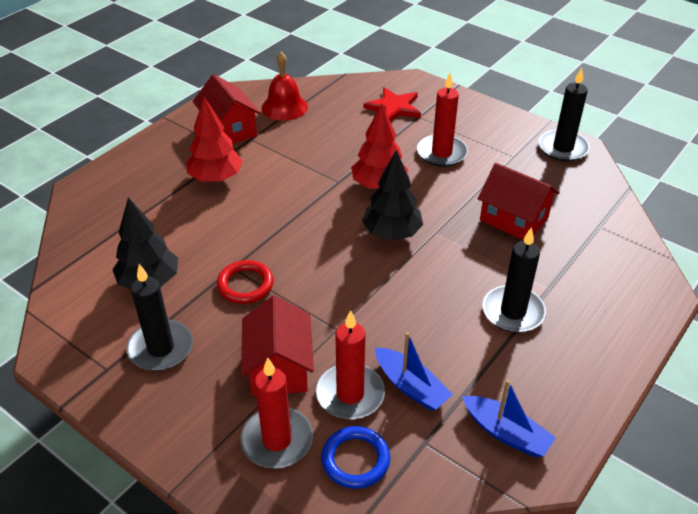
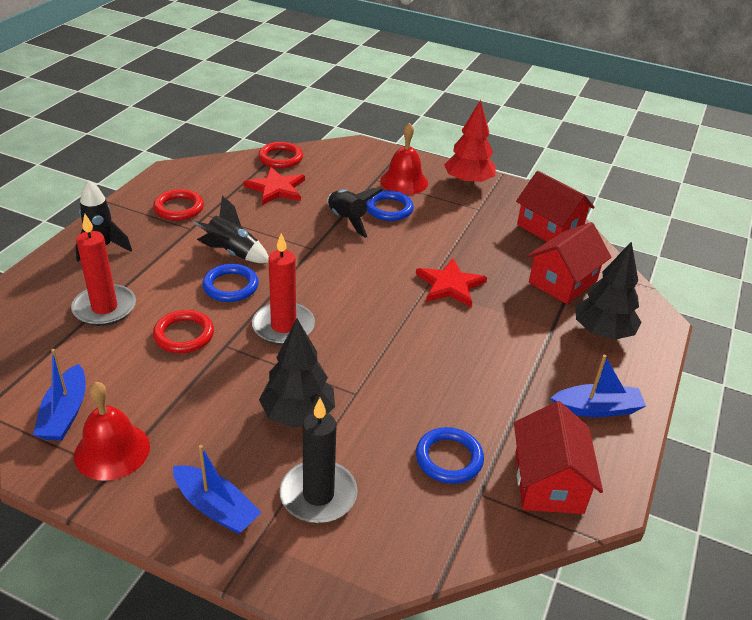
black candle: [127,264,193,371] [483,227,546,333] [539,68,590,162] = 3 -> [280,398,358,523] = 1
black rocket: none = 0 -> [75,180,132,262] [193,196,269,263] [327,188,383,238] = 3
blue boat: [375,332,453,411] [462,380,556,457] = 2 -> [33,349,86,441] [173,445,262,534] [551,355,646,417] = 3
blue ring: [321,426,390,489] = 1 -> [202,264,259,302] [366,190,414,221] [416,427,484,484] = 3
red bell: [261,52,308,121] = 1 -> [74,382,150,481] [380,123,428,195] = 2
red candle: [240,358,313,469] [316,310,385,419] [417,73,468,167] = 3 -> [71,214,136,326] [252,233,315,345] = 2
red ring: [217,260,274,304] = 1 -> [153,189,204,221] [153,310,214,353] [258,142,303,169] = 3
red star: [364,87,421,122] = 1 -> [244,167,305,205] [416,258,487,307] = 2
red tree: [186,97,243,182] [351,104,408,189] = 2 -> [444,100,496,185] = 1

